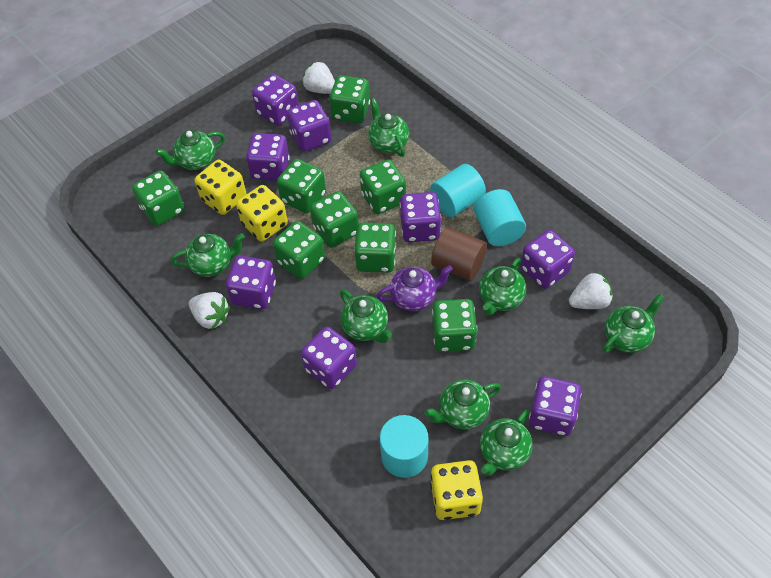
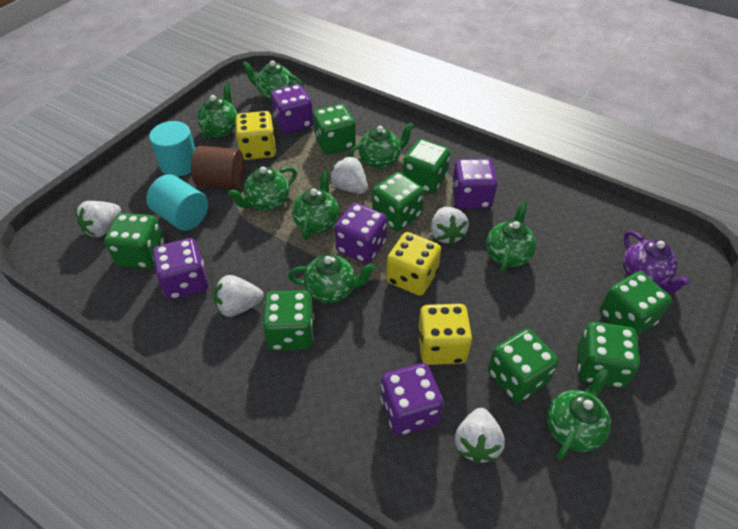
purple dice: [226,256,276,309] [246,133,290,181] [252,74,299,126] [287,100,332,152] [301,327,357,389] [400,192,441,243] [521,230,575,289] [529,376,581,436] = 8 -> [153,238,208,300] [271,84,313,134] [334,203,387,264] [381,363,443,436] [452,159,497,209] = 5
turquoise cylinder: [380,415,429,478] [430,164,486,217] [474,189,526,246] = 3 -> [146,174,208,231] [149,121,195,177] = 2
white strawberry: [189,292,230,329] [302,61,335,94] [569,272,613,309] = 3 -> [75,201,121,237] [214,275,264,317] [330,156,368,194] [431,207,469,245] [455,408,505,464] = 5

